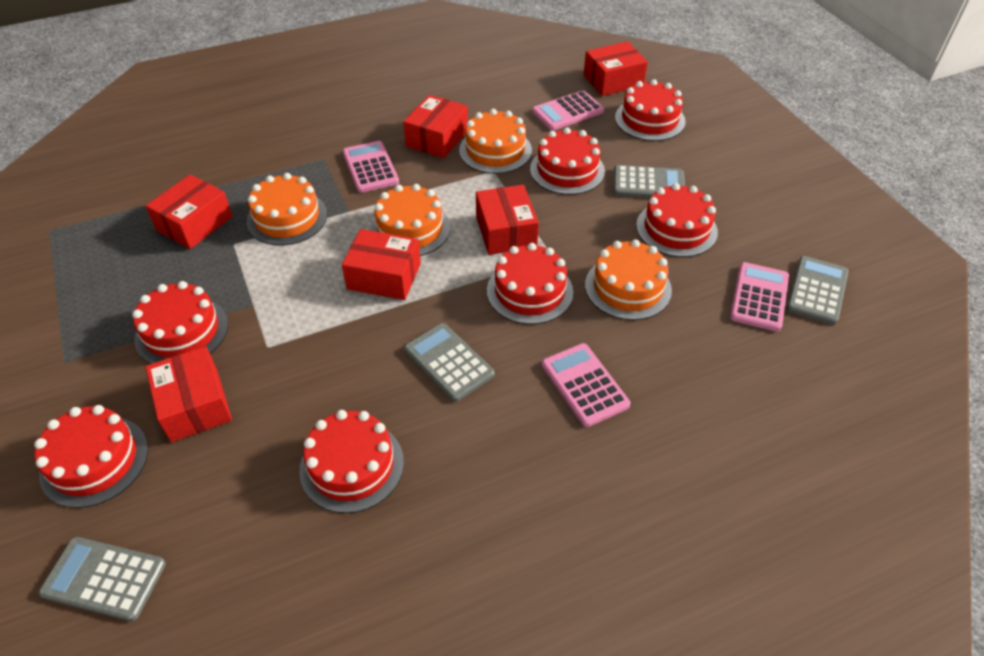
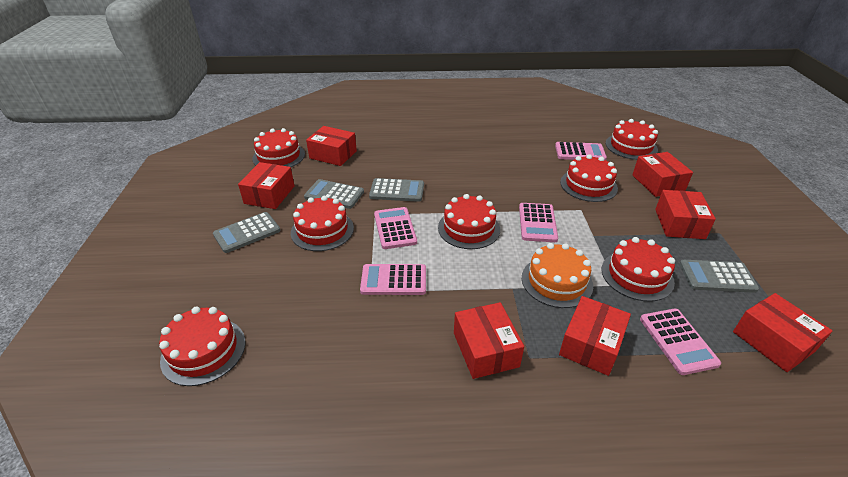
orange cake: [247,173,327,246] [370,184,450,256] [459,109,532,174] [585,239,672,320] = 4 -> [522,243,593,308] = 1
pink calculator: [343,141,399,193] [532,90,604,131] [542,343,630,427] [730,262,789,332] = 4 -> [360,264,426,295] [374,207,417,249] [519,203,558,242] [555,142,607,160] [640,309,721,375] = 5
red box: [145,175,233,249] [145,346,232,442] [342,229,421,300] [403,95,468,158] [476,185,539,255] [584,41,648,96] = 6 -> [238,162,295,209] [306,126,357,166] [454,302,524,379] [559,296,631,376] [633,152,693,197] [655,190,716,239] [733,293,832,372] = 7

